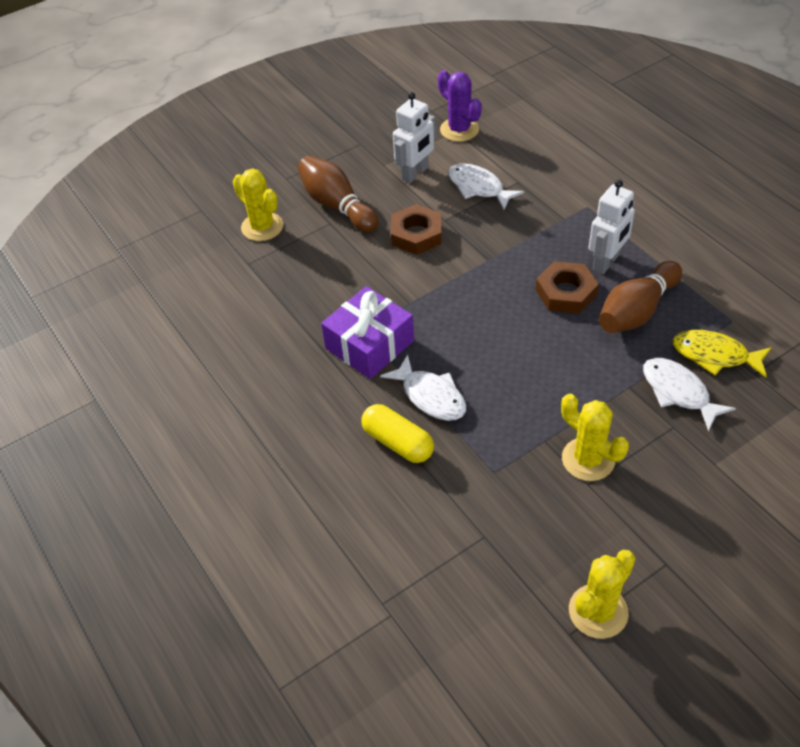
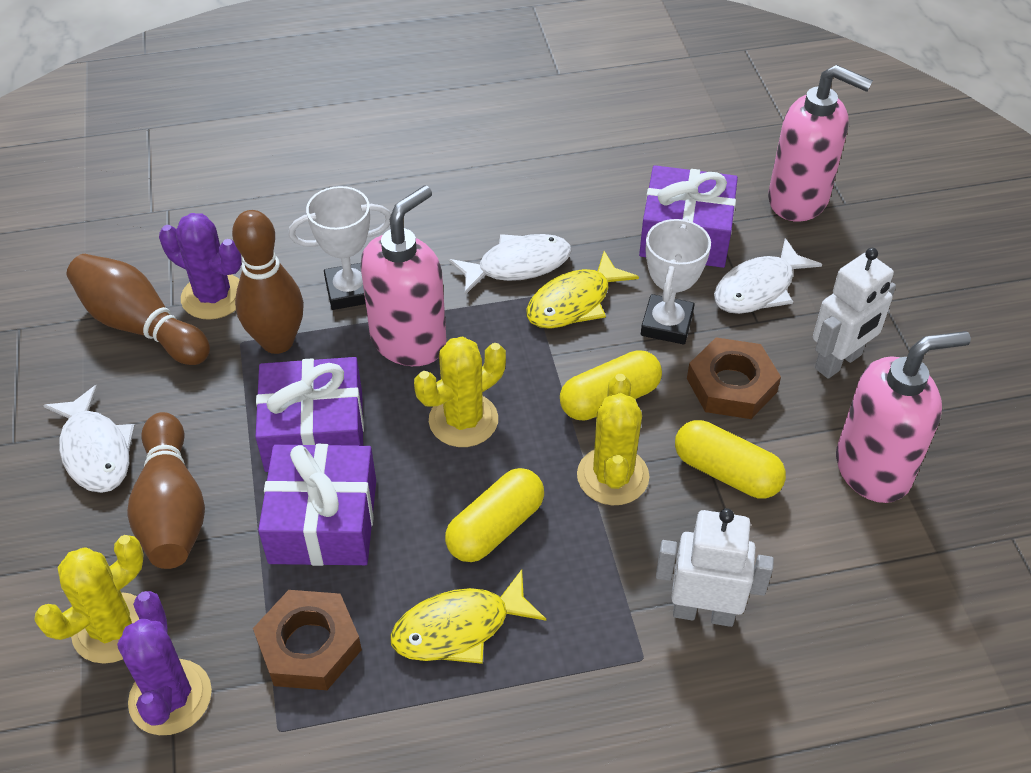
brown bowling pin: [298,156,378,233] [599,261,682,333] = 2 -> [67,254,210,365] [127,412,205,569] [232,210,304,354] = 3
pink soap dispenser: none = 0 -> [361,185,446,366] [768,65,873,222] [836,331,971,503] = 3
purple cactus: [438,70,482,142] = 1 -> [117,591,212,735] [159,213,242,320] = 2
purple gift: [321,286,414,379] = 1 -> [255,357,364,472] [258,444,376,566] [639,165,738,268] = 3
white trophy: none = 0 -> [289,186,391,310] [641,217,711,345] = 2
yellow capsule: [361,404,434,463] = 1 -> [445,468,544,562] [560,350,662,421] [675,420,786,498] = 3
yellow fish: [672,330,772,378] = 1 -> [390,569,546,664] [526,251,639,329] = 2

